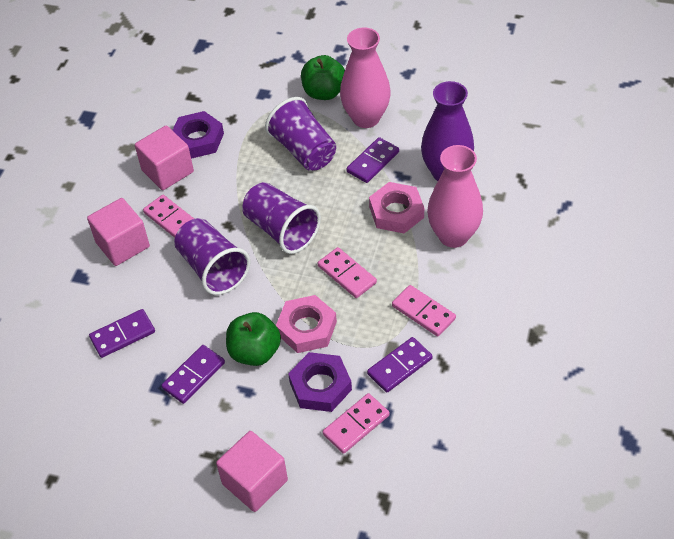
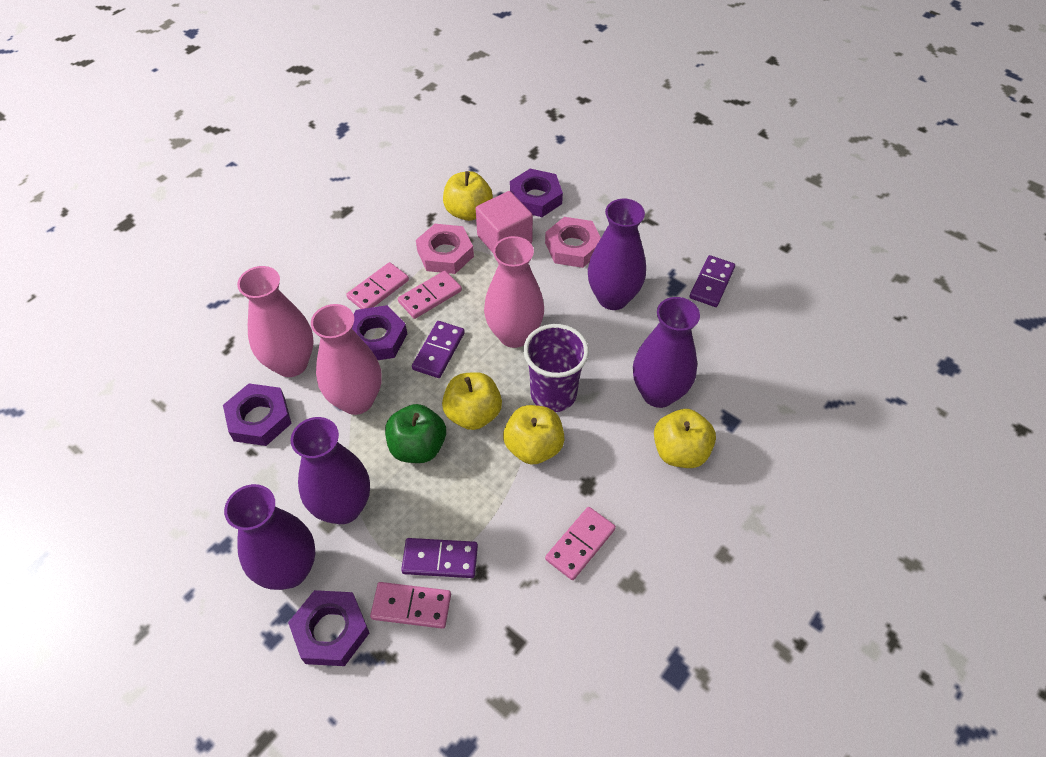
green apple: [226,312,281,366] [301,55,345,100] = 2 -> [385,404,446,463] = 1
pink cube: [87,198,150,266] [135,125,194,190] [216,431,288,512] = 3 -> [476,191,533,253] = 1
pink vase: [340,27,391,128] [427,145,483,248] = 2 -> [237,266,314,377] [311,304,382,415] [484,236,544,348] = 3
purple cup: [174,218,250,295] [242,182,321,254] [265,97,336,171] = 3 -> [523,324,589,412] = 1
purple domino: [89,309,155,358] [161,345,225,404] [346,137,399,183] [367,337,432,393] = 4 -> [401,538,478,578] [412,321,465,378] [690,255,735,307] = 3
purple nut: [172,111,224,159] [288,352,352,412] = 2 -> [223,383,292,446] [288,590,369,666] [352,305,407,360] [510,169,563,217] = 4
purple vase: [421,81,474,181] = 1 -> [224,484,315,590] [291,417,370,524] [588,199,646,310] [633,297,700,408] = 4
yellow apple: none = 0 -> [442,372,502,430] [443,171,493,221] [503,405,565,464] [654,409,716,468] = 4

